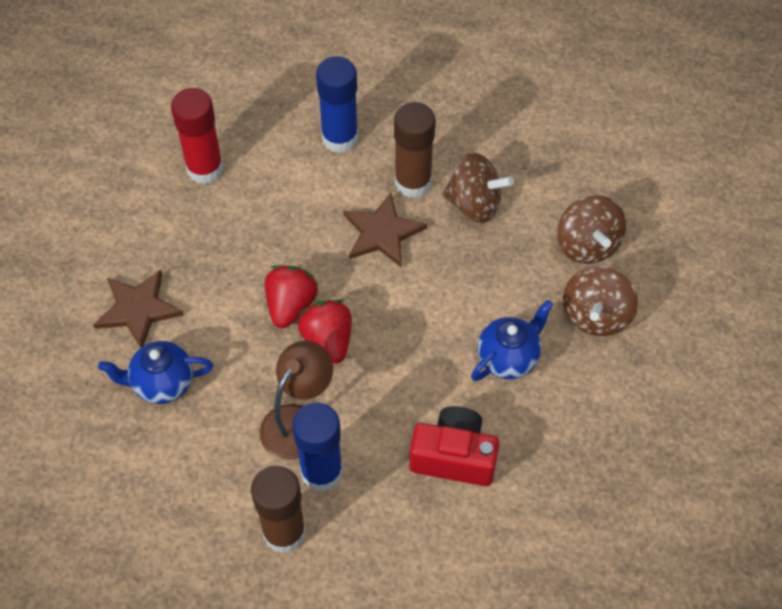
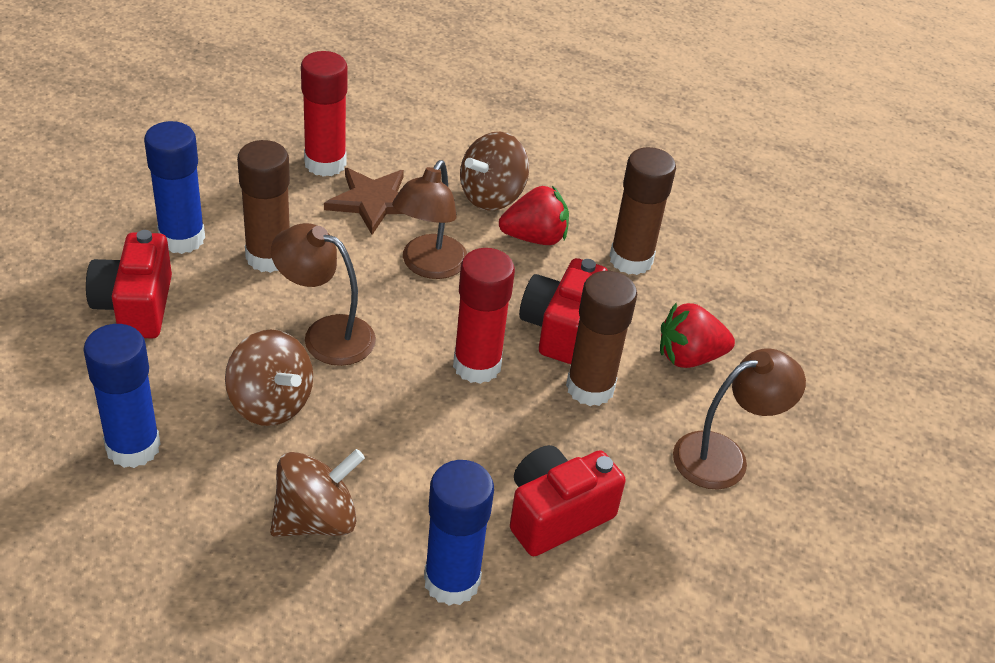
blue glue stick: [292,402,343,492] [316,56,358,153] = 2 -> [83,324,161,468] [144,121,205,254] [424,460,494,606] = 3
blue teapot: [98,341,213,404] [471,300,553,381] = 2 -> none = 0
brown glue stick: [251,466,306,553] [394,102,436,198] = 2 -> [237,140,290,273] [566,271,637,406] [610,147,676,275] = 3
brown lamp: [260,340,333,460] = 1 -> [271,223,376,366] [392,160,467,279] [673,348,806,489] = 3
brown star: [93,270,184,348] [343,193,427,268] = 2 -> [324,168,404,235] = 1
red camera: [409,406,499,486] = 1 -> [86,230,172,339] [510,445,626,556] [519,258,608,364] = 3
red glue stick: [171,88,224,184] = 1 -> [301,51,348,177] [453,248,515,384] = 2

